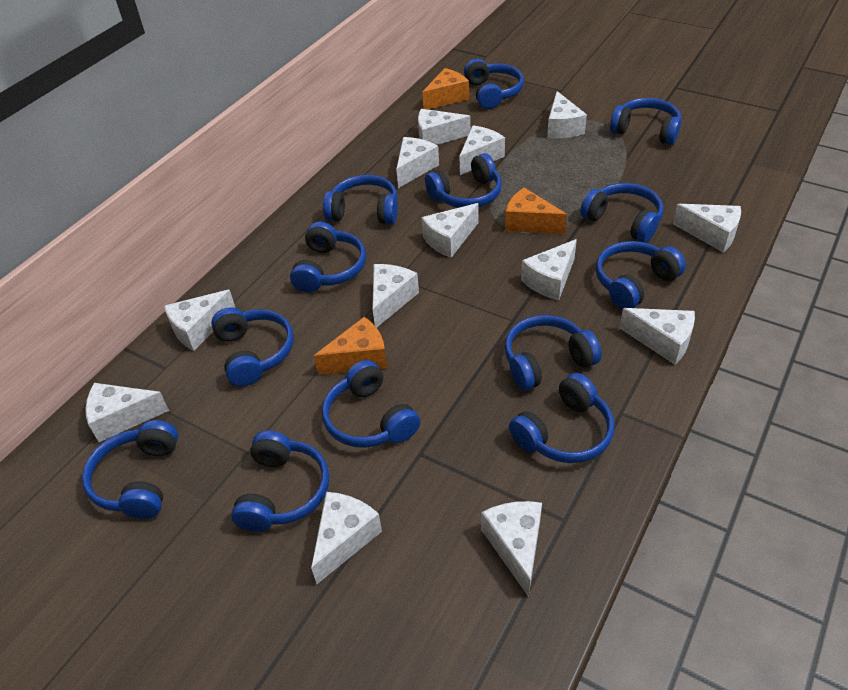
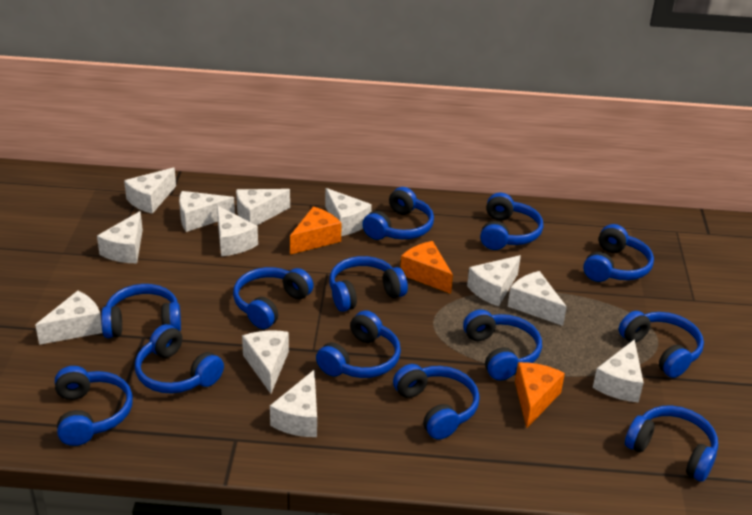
white cheese: [86,383,169,442] [164,290,235,351] [311,492,382,584] [372,264,419,328] [396,137,439,188] [418,109,471,145] [422,203,479,258] [460,126,505,175] [481,501,542,597] [521,239,577,300] [547,91,587,138] [619,308,695,365] [673,204,741,253] = 13 -> [35,291,102,345] [97,211,143,263] [124,168,176,214] [179,191,235,232] [217,205,258,256] [236,189,290,225] [242,331,289,394] [270,370,317,437] [325,188,372,236] [467,255,521,306] [508,271,567,326] [593,339,644,402] = 12

